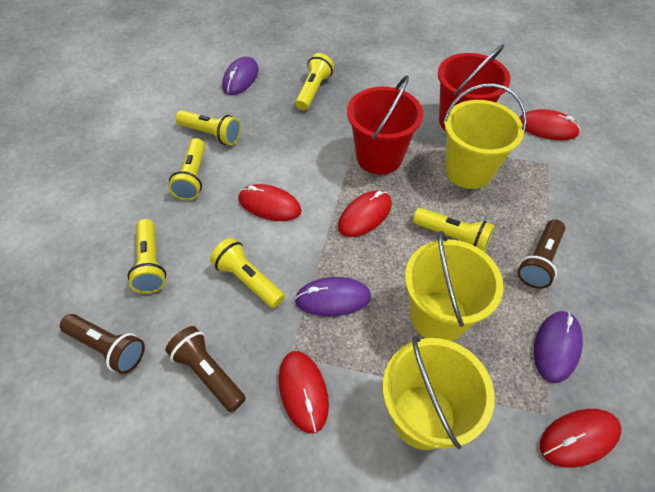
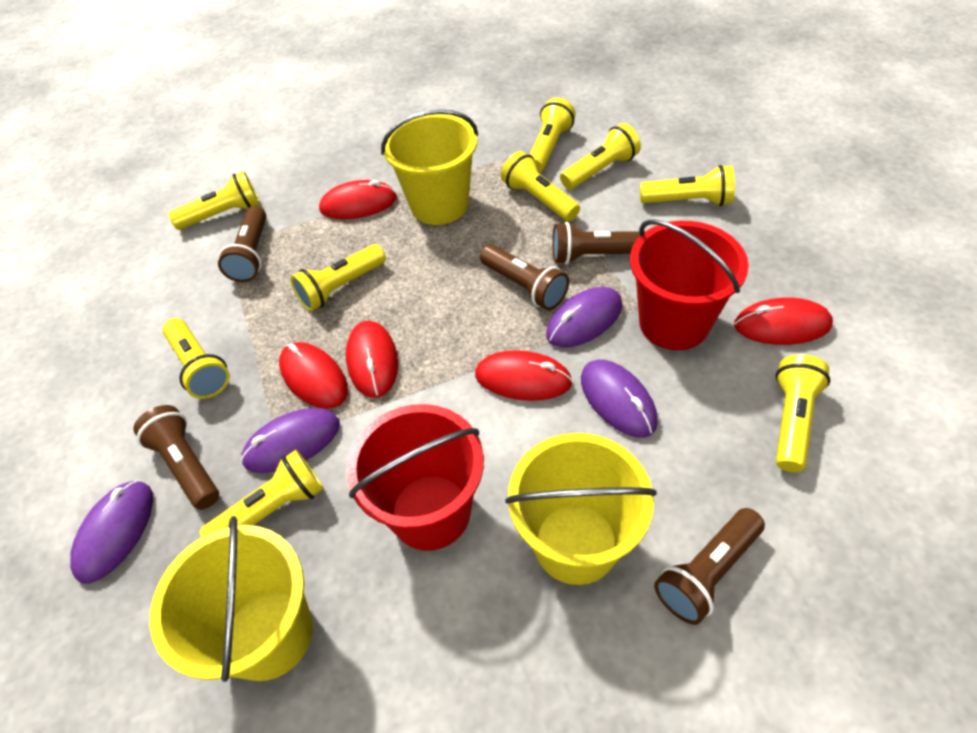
brown flashlight: [60,314,145,374] [165,326,246,412] [518,219,565,289] = 3 -> [133,405,219,510] [218,206,267,282] [480,244,569,310] [552,222,645,264] [654,508,765,625] = 5
purple mouse: [222,57,258,95] [295,277,371,317] [534,311,583,383] = 3 -> [70,480,153,583] [241,408,340,473] [546,287,623,348] [581,360,658,438] = 4
yellow flashlight: [127,219,166,294] [168,138,205,201] [175,110,241,145] [210,238,285,308] [295,53,334,110] [413,208,495,252] = 6 -> [163,318,230,399] [168,171,260,230] [199,450,324,537] [290,244,386,311] [501,151,580,221] [529,98,576,173] [560,123,641,190] [640,165,735,206] [775,354,830,472] = 9

